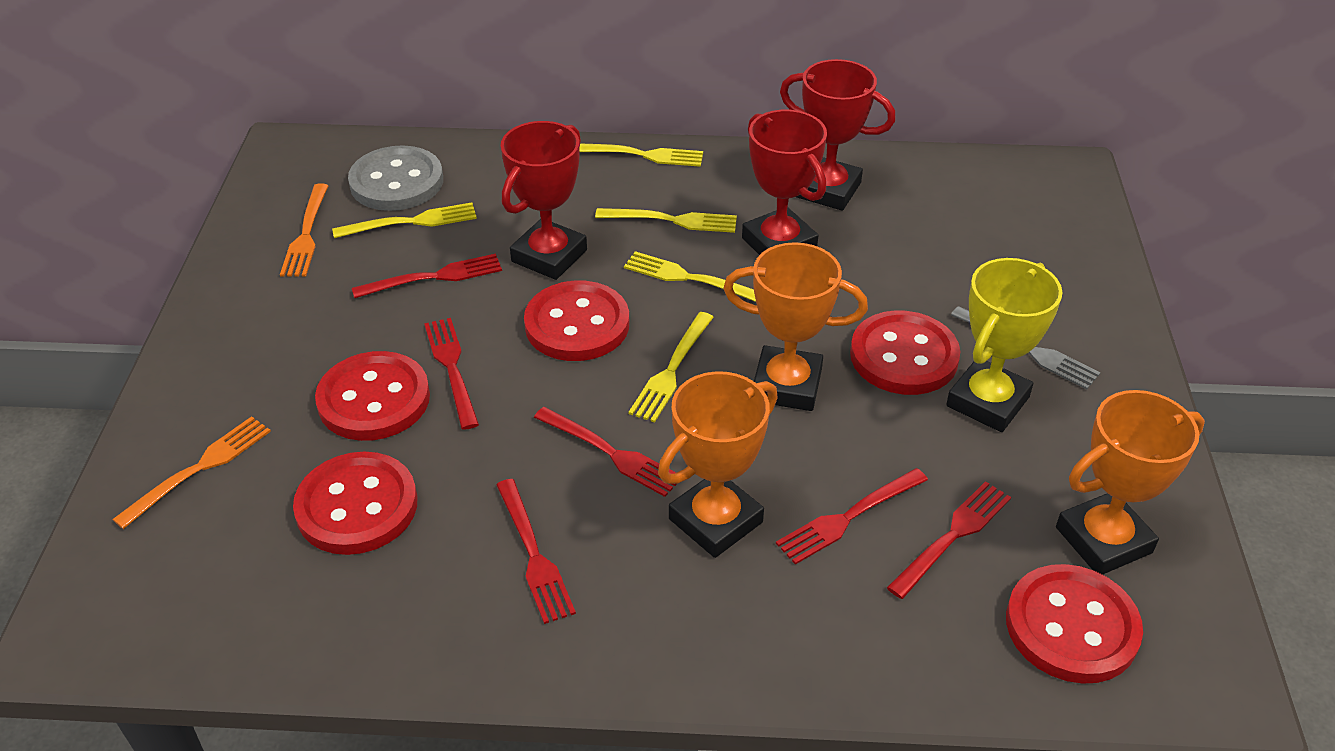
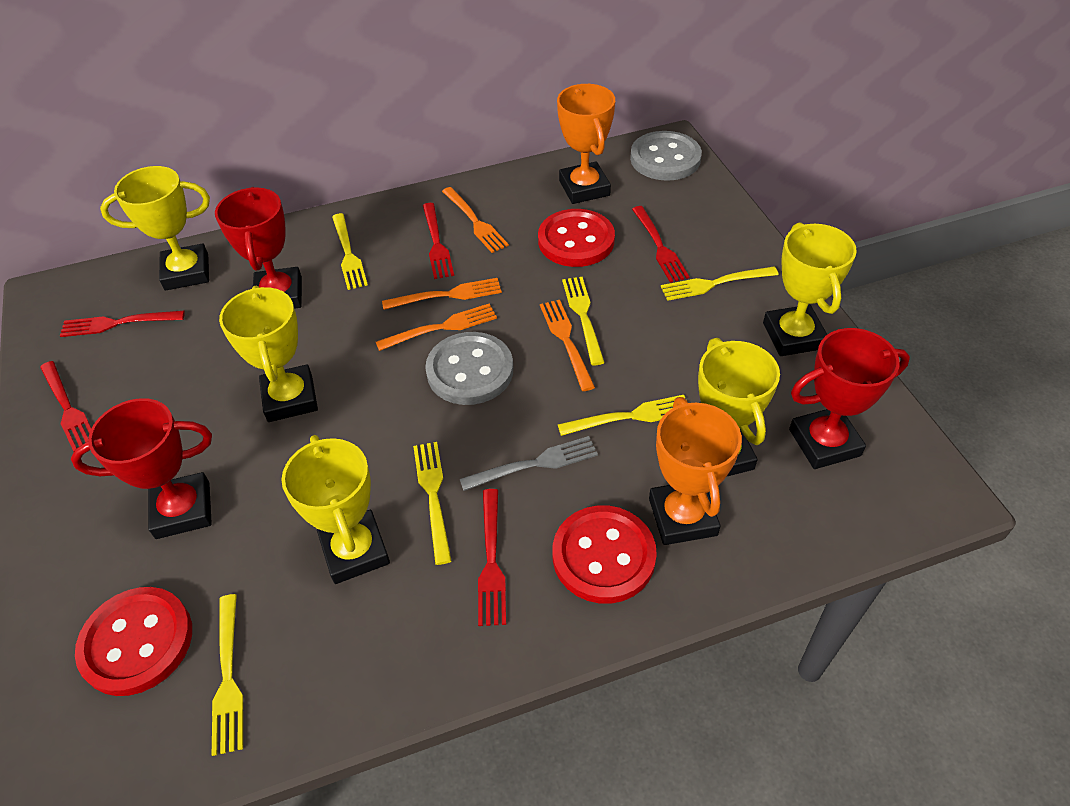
grey button: [348,145,443,211] = 1 -> [425,332,513,405] [630,131,702,181] = 2
orange fork: [112,416,271,529] [280,184,328,277] = 2 -> [376,304,497,351] [382,278,502,310] [442,187,509,253] [540,300,595,391] = 4
orange trophy: [658,371,778,558] [723,242,868,411] [1056,390,1205,575] = 3 -> [557,84,615,204] [649,397,742,545] = 2
red button: [293,452,417,555] [315,351,430,441] [524,281,629,361] [850,310,960,395] [1006,564,1143,684] = 5 -> [75,587,192,696] [538,209,615,267] [552,505,657,604] = 3
red fork: [352,254,502,298] [424,318,479,430] [496,479,576,624] [534,407,677,497] [776,468,928,565] [886,481,1011,599] = 6 -> [40,361,91,452] [60,311,185,337] [423,203,454,279] [478,489,506,626] [632,206,690,283] = 5
yellow fork: [332,203,477,238] [579,143,703,167] [595,208,737,233] [624,251,756,302] [628,312,714,423] = 5 -> [212,594,243,756] [332,213,368,290] [413,442,452,565] [557,395,687,436] [562,277,605,365] [661,266,779,301] = 6
yellow trophy: [946,258,1062,432] = 1 -> [100,166,210,291] [219,286,318,422] [282,435,390,584] [698,338,780,477] [763,222,857,356] = 5

